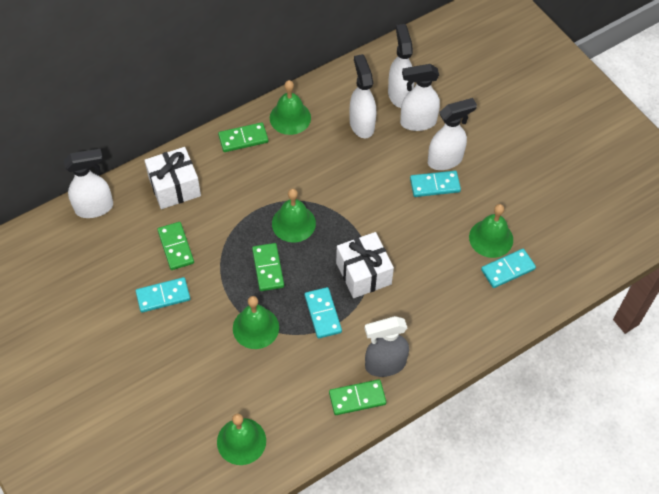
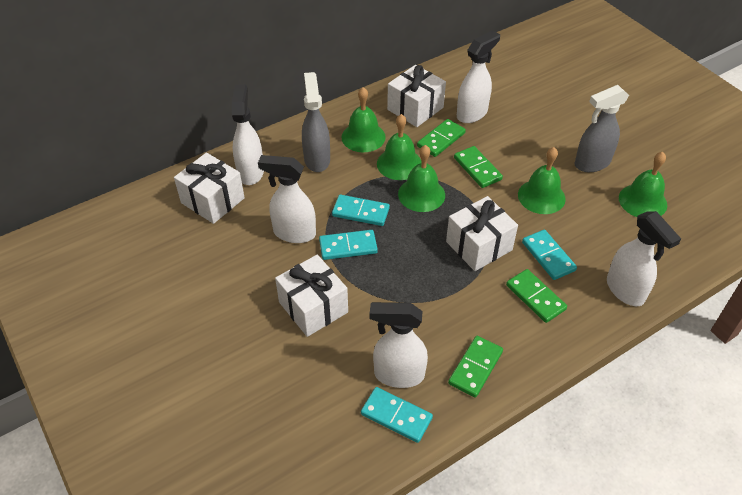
grey spray bottle: [365,316,409,377] = 1 -> [302,72,330,172] [575,85,629,172] = 2
white gift: [144,147,201,209] [336,232,394,298] = 2 -> [174,153,245,224] [275,255,348,337] [387,65,446,127] [446,196,518,271] = 4

